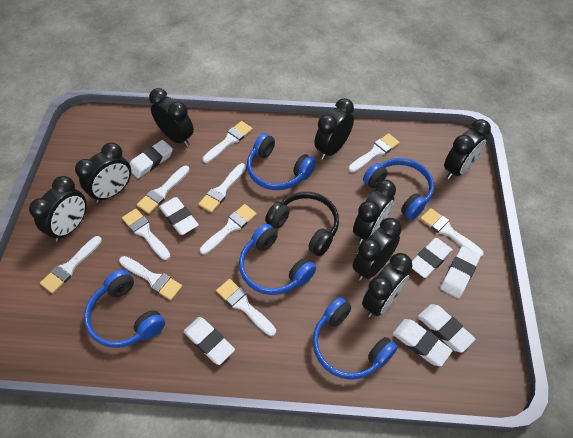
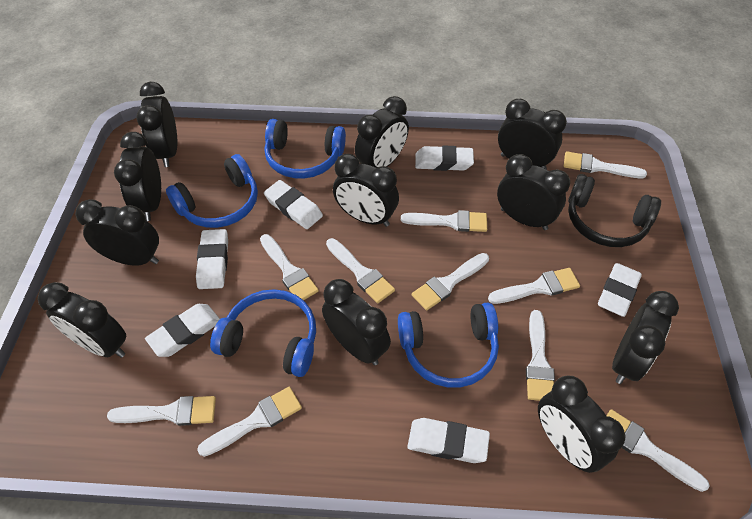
black clock: [29,176,87,242] [75,143,131,203] [149,88,194,146] [314,98,354,160] [353,180,396,244] [353,218,401,281] [362,253,412,317] [444,119,491,180] = 8 -> [38,282,126,358] [75,199,159,266] [114,132,161,221] [136,82,177,167] [322,279,391,365] [333,154,399,227] [355,96,409,168] [497,154,570,230] [498,99,567,169] [538,376,625,473] [612,291,679,384] = 11
blue headphones: [84,269,165,348] [239,224,316,295] [247,133,316,190] [312,297,397,380] [363,158,434,220] = 5 -> [166,154,258,228] [210,289,316,377] [264,119,346,179] [398,302,499,388] = 4
white eraser: [130,140,173,178] [159,197,199,235] [183,317,235,365] [393,319,453,366] [412,238,453,278] [418,304,475,353] [440,246,481,298] = 7 -> [145,304,220,357] [196,229,228,289] [264,180,323,229] [407,418,490,463] [415,145,474,171] [598,263,642,317] = 6

